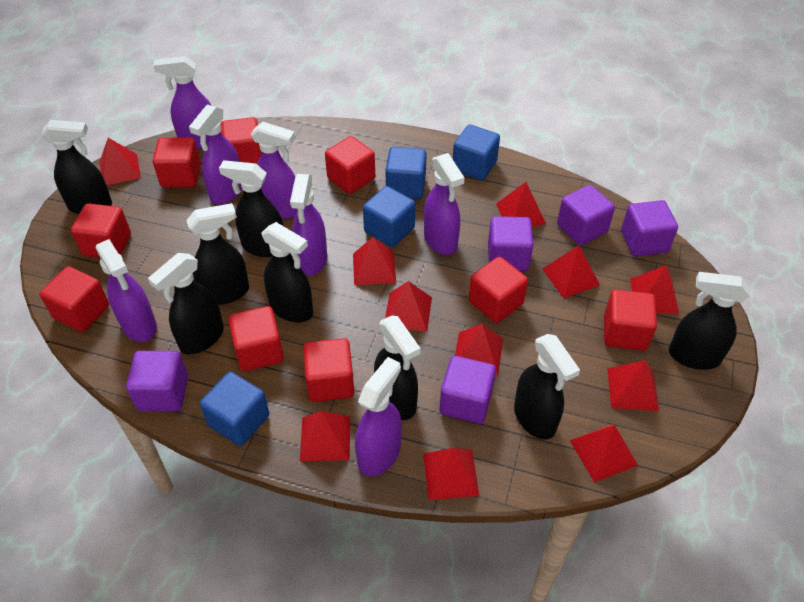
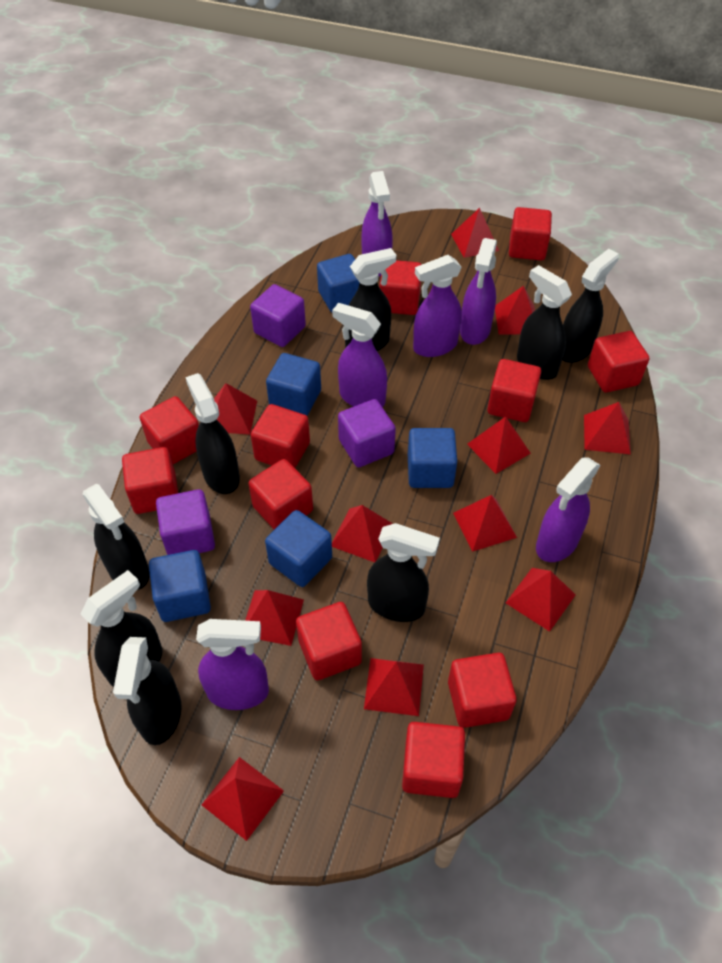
blue cube: [200,372,269,446] [363,186,415,247] [385,147,427,199] [453,125,500,180] = 4 -> [149,550,211,622] [265,510,332,587] [266,353,321,416] [317,254,359,312] [408,428,457,488] = 5
purple cube: [126,351,188,411] [440,356,496,424] [488,216,533,271] [557,185,615,246] [621,200,678,256] = 5 -> [156,489,215,555] [250,284,306,347] [338,399,396,467] = 3
purple spray bottle: [95,239,157,342] [153,56,212,149] [189,104,242,205] [251,122,297,219] [290,174,327,276] [355,357,402,477] [424,153,464,255] = 7 -> [196,619,269,710] [332,303,387,407] [362,171,393,277] [413,255,462,357] [460,238,497,345] [536,457,600,562] = 6
red cube: [39,266,109,332] [71,203,131,258] [153,137,201,187] [221,117,261,164] [229,306,284,371] [303,338,354,402] [325,136,375,194] [469,257,528,323] [604,289,657,351] = 9 -> [122,447,178,514] [140,396,199,464] [249,459,313,529] [251,404,310,468] [296,602,362,680] [379,260,421,315] [402,722,465,798] [448,653,517,728] [487,359,541,422] [509,207,552,260] [588,331,649,393] = 11

